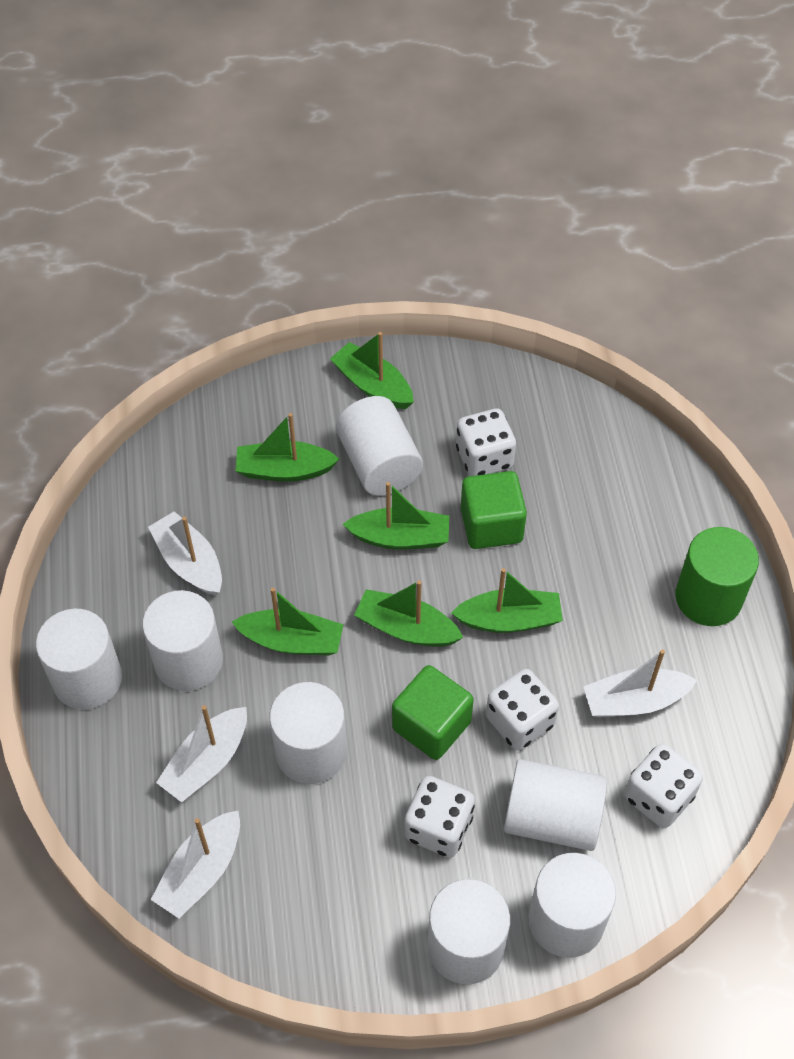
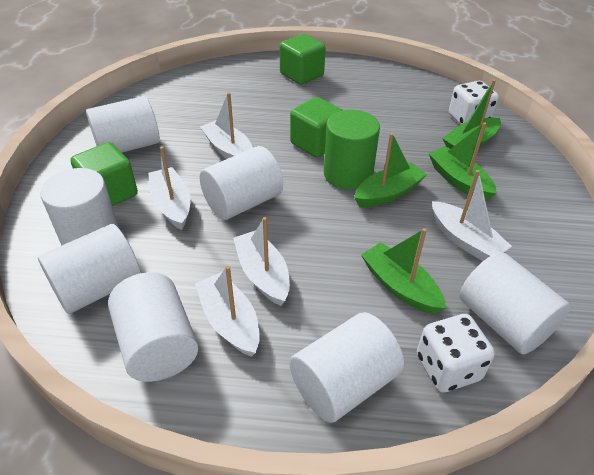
green boat: [232,587,344,656] [236,413,339,482] [330,332,414,409] [343,482,449,550] [354,580,463,647] [451,568,563,633] = 6 -> [354,133,427,207] [361,228,446,314] [429,122,497,201] [442,80,501,149] = 4
green cube: [392,665,474,760] [461,471,527,549] = 2 -> [70,142,138,206] [280,34,326,85] [290,97,342,158] = 3
white boat: [148,511,222,596] [151,811,240,919] [156,705,247,802] [583,649,697,717] = 4 -> [148,146,191,230] [195,265,260,357] [200,92,253,159] [233,217,290,306] [432,170,512,261] = 5
white dice: [404,776,475,858] [456,408,516,476] [486,669,559,751] [624,744,703,828] = 4 -> [417,314,495,393] [449,81,499,125] = 2

